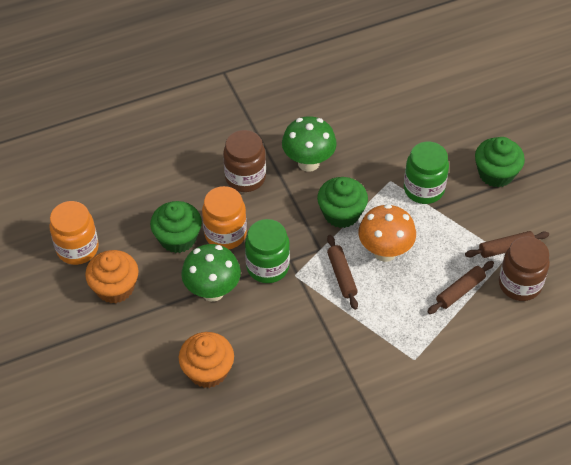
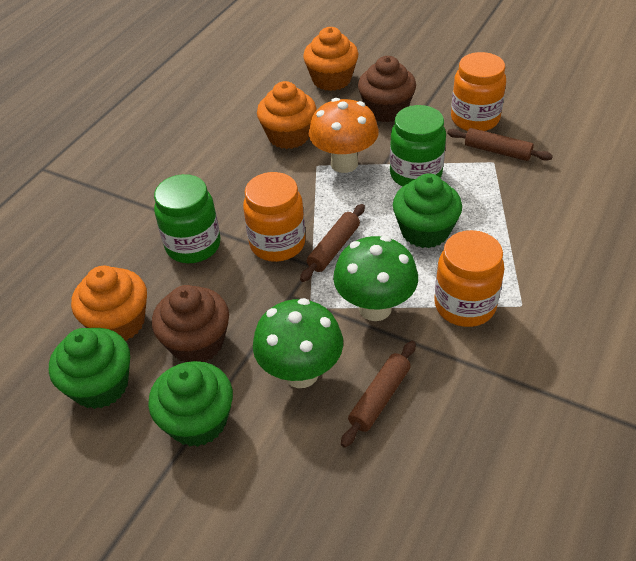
brown cupcake: none = 0 -> [152,285,229,362] [358,56,416,122] = 2
brown jar: [223,130,266,192] [499,237,550,301] = 2 -> none = 0
orange cupcake: [85,250,139,304] [179,332,234,388] = 2 -> [71,266,147,341] [257,81,316,149] [303,27,359,91] = 3
orange jar: [49,201,99,265] [202,186,247,249] = 2 -> [243,172,306,262] [434,230,505,327] [451,52,506,131] = 3

